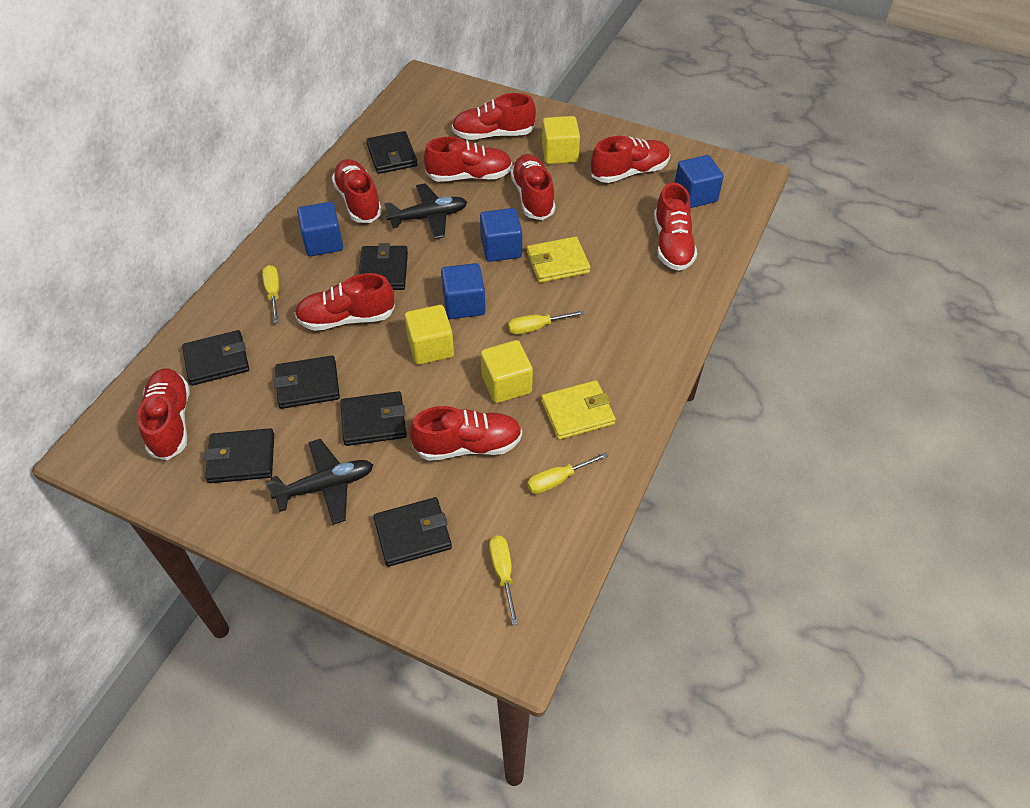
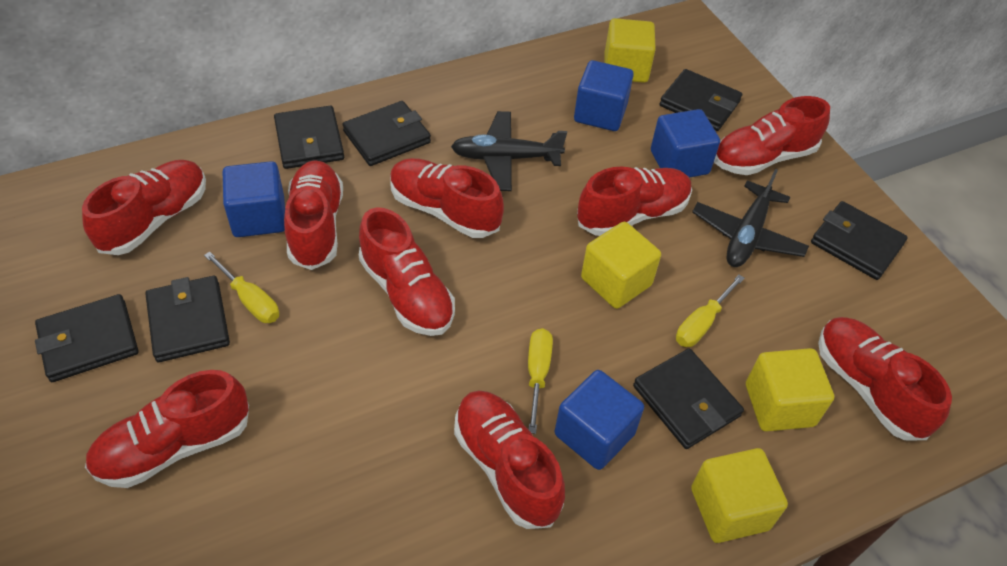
yellow cube: [404,305,454,365] [481,340,533,403] [542,116,580,164] = 3 -> [581,222,661,309] [604,18,656,83] [691,448,788,543] [746,348,834,432] = 4
yellow screwdriver: [262,265,279,323] [489,536,518,625] [508,310,585,334] [527,452,608,494] = 4 -> [204,252,279,323] [528,328,553,434] [676,275,745,347] = 3
yellow wallet: [527,237,590,283] [541,380,616,440] = 2 -> none = 0

